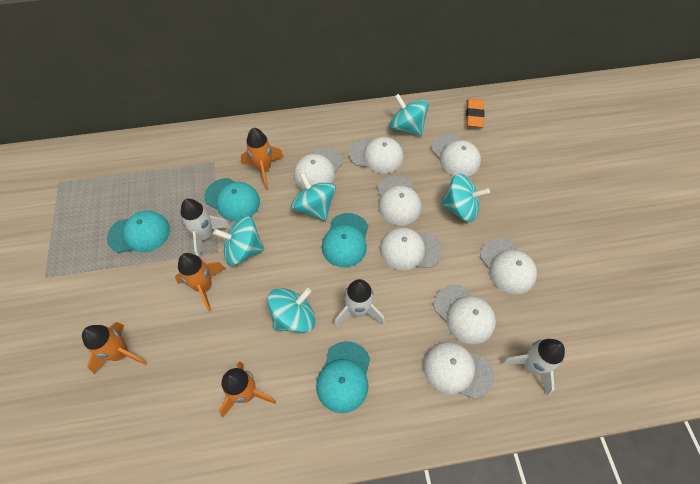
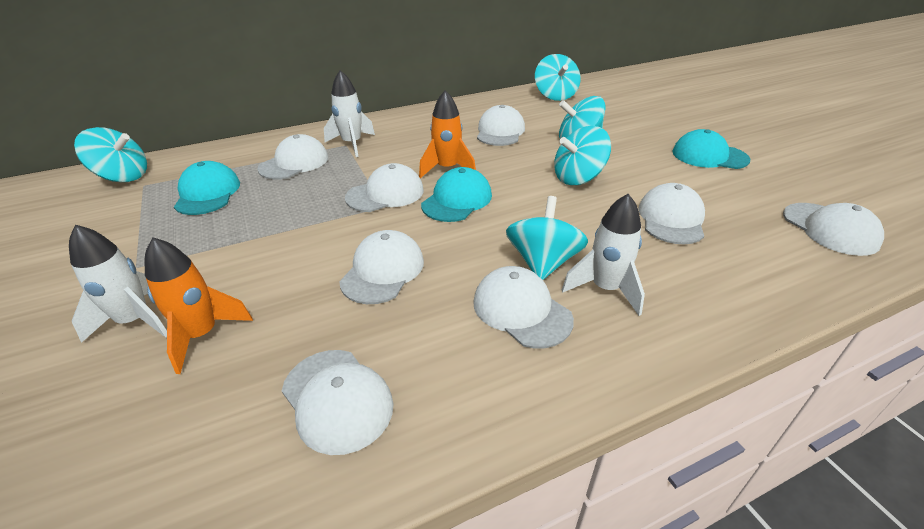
orange eraser: [466,99,484,128] = 1 -> none = 0
orange rocket: [82,322,147,373] [175,253,226,312] [219,362,276,418] [241,128,284,189] = 4 -> [145,238,253,374] [419,90,476,178] = 2
turquoise cap: [107,211,170,253] [204,178,260,222] [316,341,370,413] [322,213,368,267] = 4 -> [174,161,240,215] [421,167,492,222] [672,129,750,169] = 3

